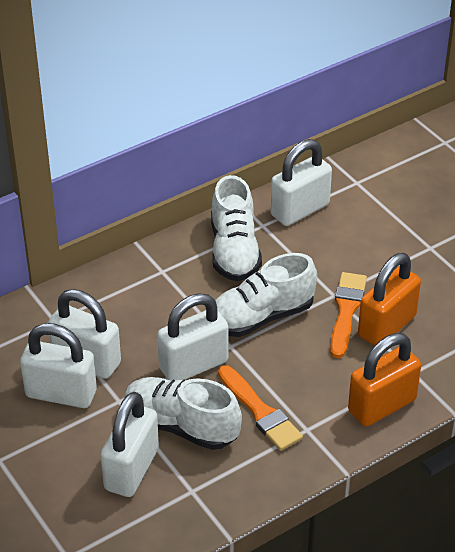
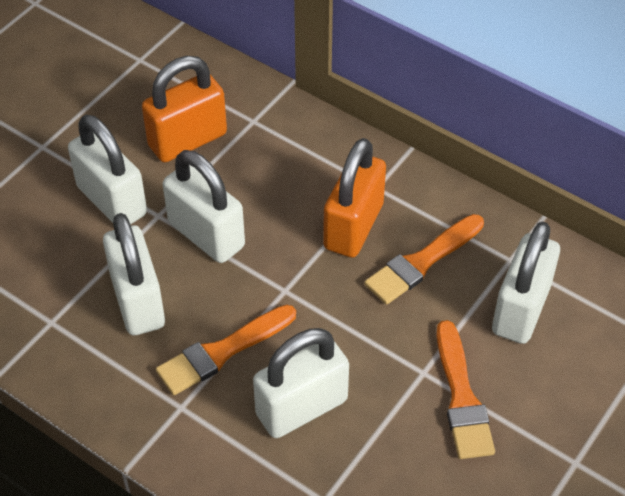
orange brush: [218,365,303,451] [330,272,367,358] = 2 -> [156,305,296,395] [365,214,484,305] [437,320,495,459] = 3
white shoe: [124,377,242,450] [211,175,262,281] [215,253,317,337] = 3 -> none = 0

